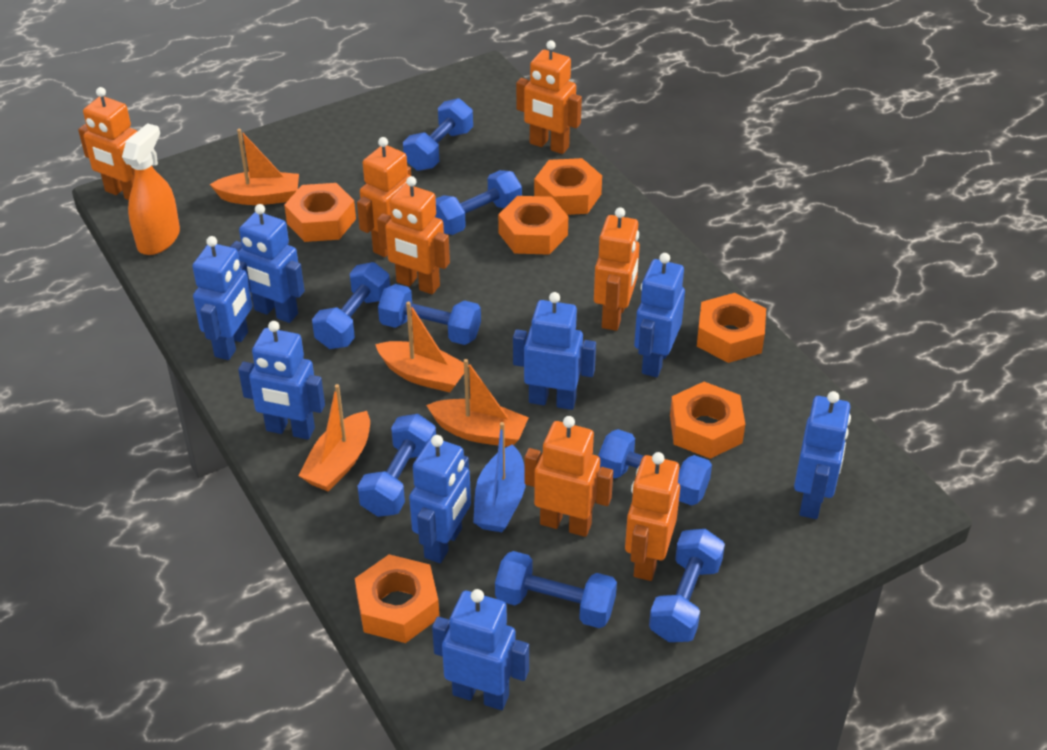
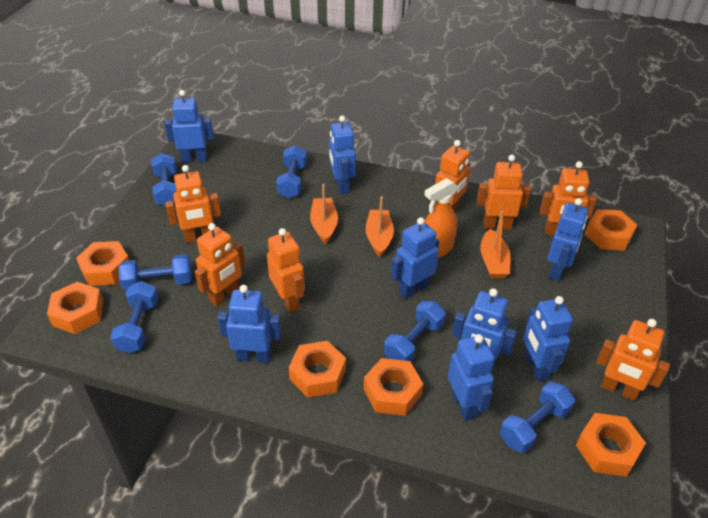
blue boat: [473,422,526,532] = 1 -> none = 0
blue dumbbell: [312,262,390,349] [357,414,436,517] [378,284,481,345] [403,98,473,171] [435,170,522,235] [495,551,617,628] [598,429,712,506] [649,529,725,642] = 8 -> [110,281,158,353] [118,254,192,291] [151,153,177,206] [276,145,307,198] [384,301,446,362] [500,381,575,453] = 6
orange boat: [210,129,299,205] [298,384,370,491] [375,301,469,392] [426,359,529,447] = 4 -> [310,184,338,244] [366,197,394,257] [480,211,510,278] = 3

